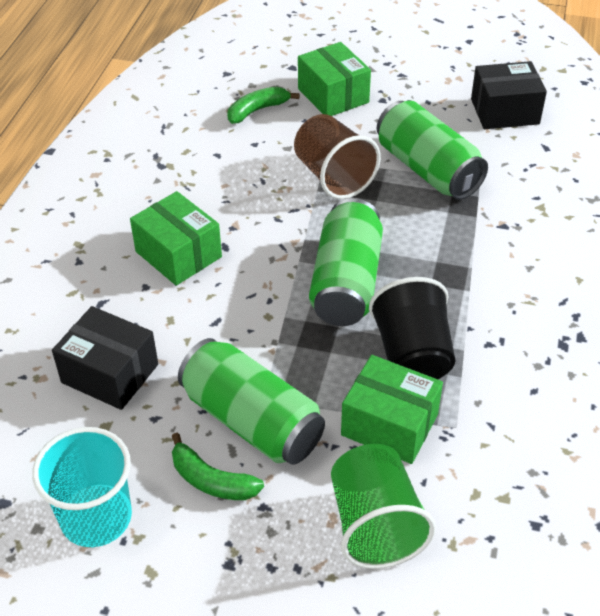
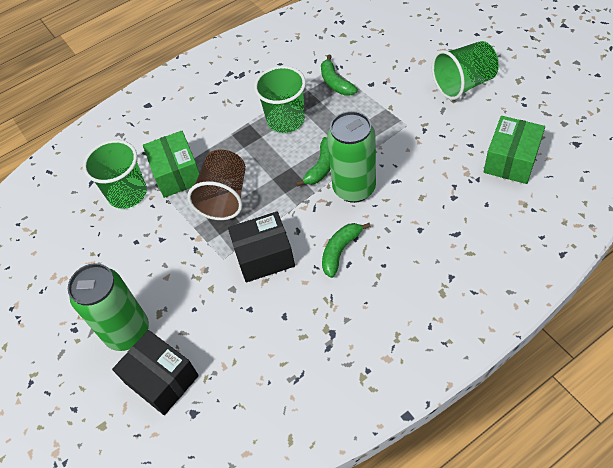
black cup: [369,277,455,379] = 1 -> none = 0
green banana: [172,433,264,500] [227,87,300,124] = 2 -> [296,137,331,187] [321,55,358,96] [322,223,371,278] = 3
green box: [130,191,222,286] [298,42,371,116] [341,355,443,464] = 3 -> [143,131,200,198] [484,116,545,184] = 2
green can: [178,338,325,465] [309,198,383,326] [377,101,488,200] = 3 -> [68,263,149,351] [327,111,376,203] = 2
green cup: [331,444,436,569] = 1 -> [83,140,147,209] [254,66,306,133] [432,41,499,100] = 3
turquoise cup: [32,427,132,547] = 1 -> none = 0

